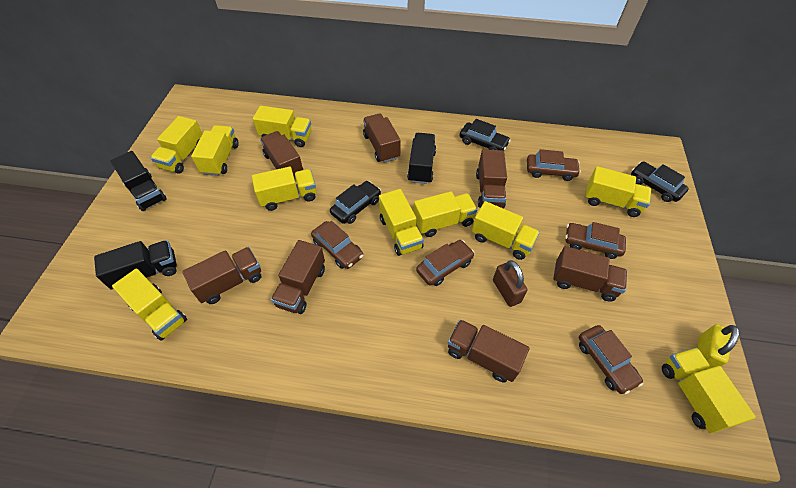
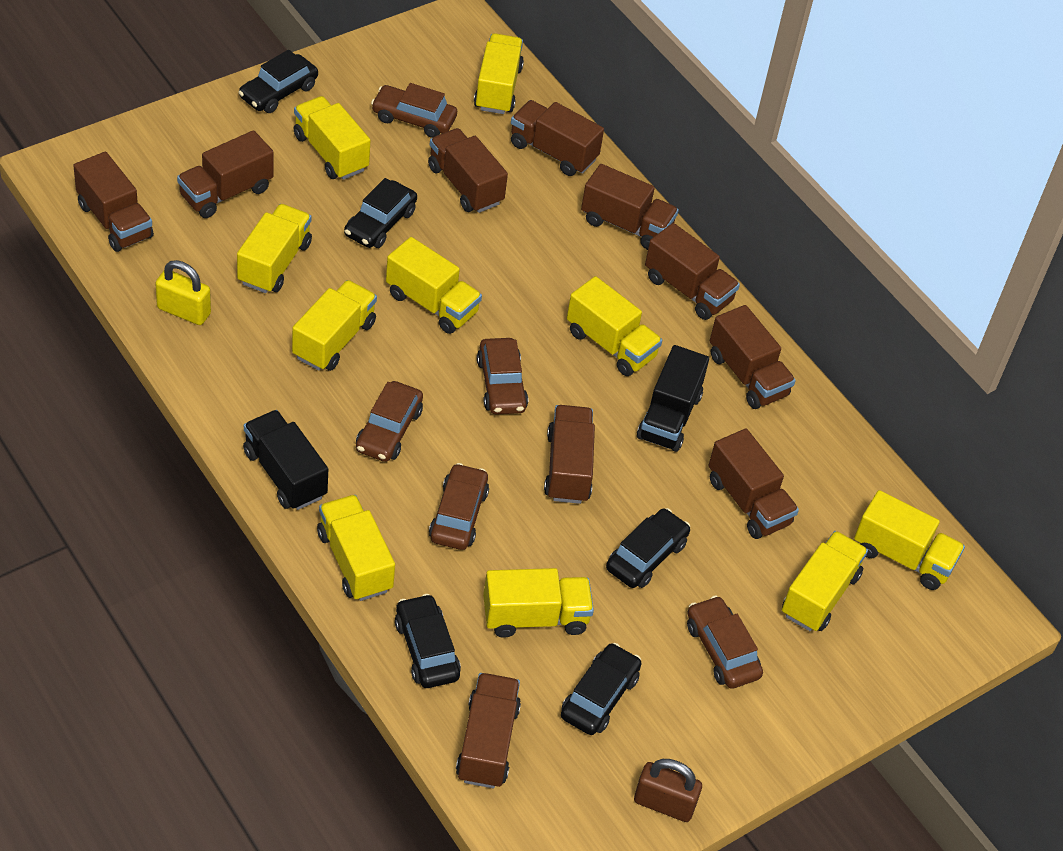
black car: [330,181,381,224] [460,119,511,150] [631,161,689,202] = 3 -> [238,50,318,113] [344,178,417,248] [395,594,461,688] [561,643,642,735] [606,508,690,588] = 5
black truck: [94,240,177,289] [110,151,167,211] [407,133,436,184] = 3 -> [243,410,328,510] [637,345,709,452] = 2
brown truck: [182,247,261,304] [260,131,303,179] [271,240,325,314] [363,113,401,163] [448,319,529,382] [476,150,507,209] [553,246,627,302] = 7 -> [73,152,154,252] [177,130,274,218] [428,128,508,213] [456,673,521,788] [511,100,604,176] [544,405,595,504] [581,164,679,250] [645,223,740,320] [709,429,799,539] [710,305,796,409] = 10

